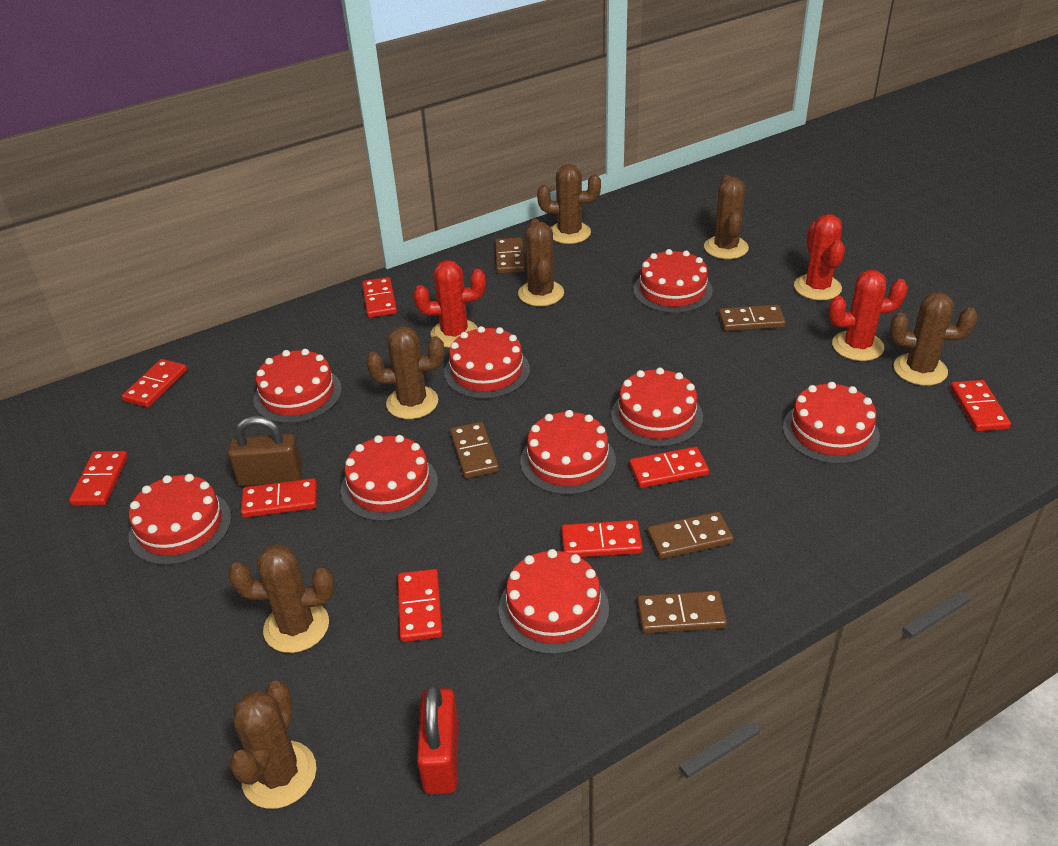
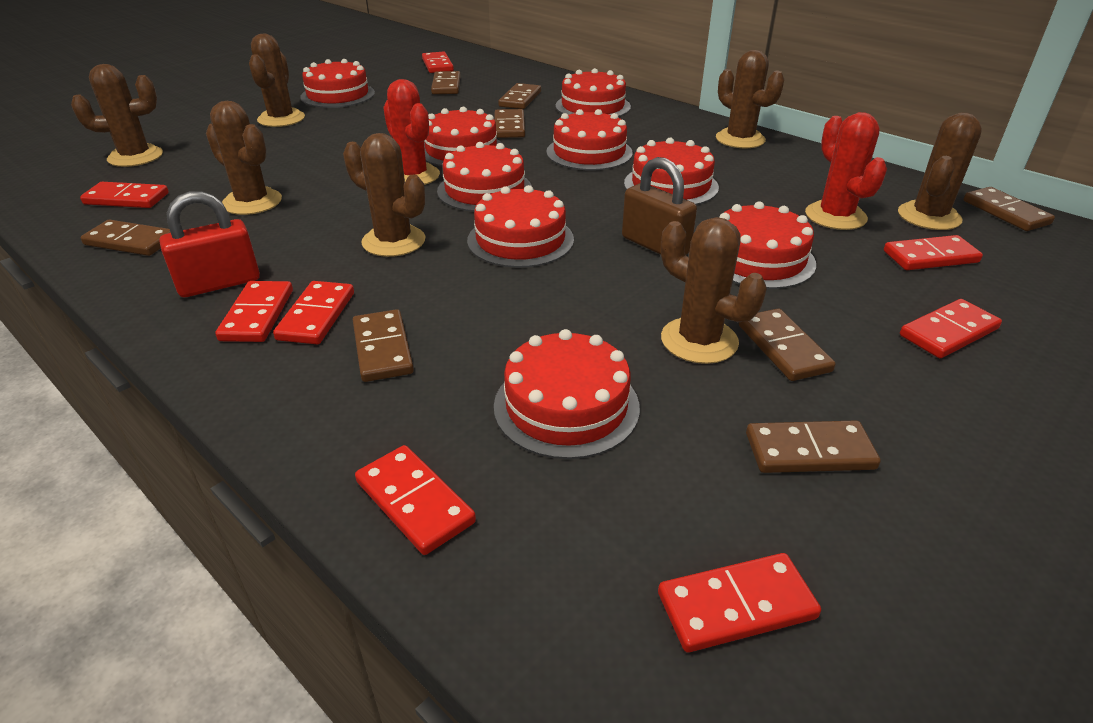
brown domino: [450,422,499,478] [495,237,525,274] [637,591,727,633] [647,512,734,559] [718,305,786,331] = 5 -> [81,220,171,256] [353,309,414,382] [431,71,461,94] [494,109,525,138] [498,83,541,109] [739,309,836,381] [746,420,881,473] [964,187,1055,231] = 8
red cactus: [414,260,486,348] [794,214,845,300] [828,270,908,361] = 3 -> [383,79,440,185] [805,112,887,230] = 2

